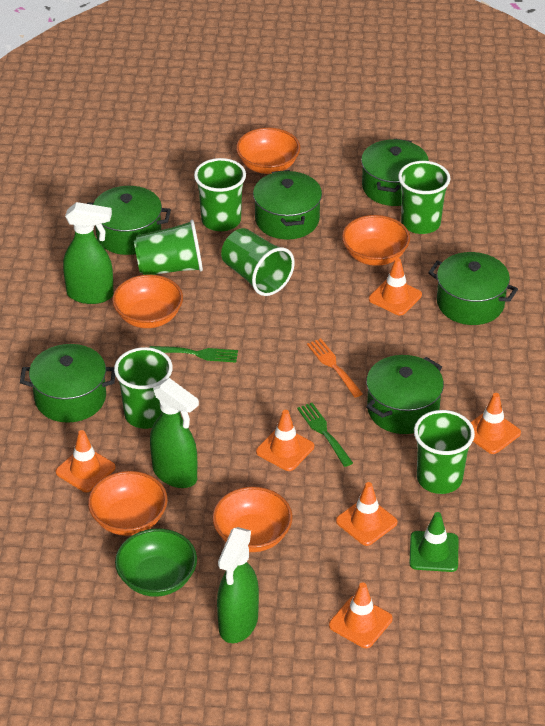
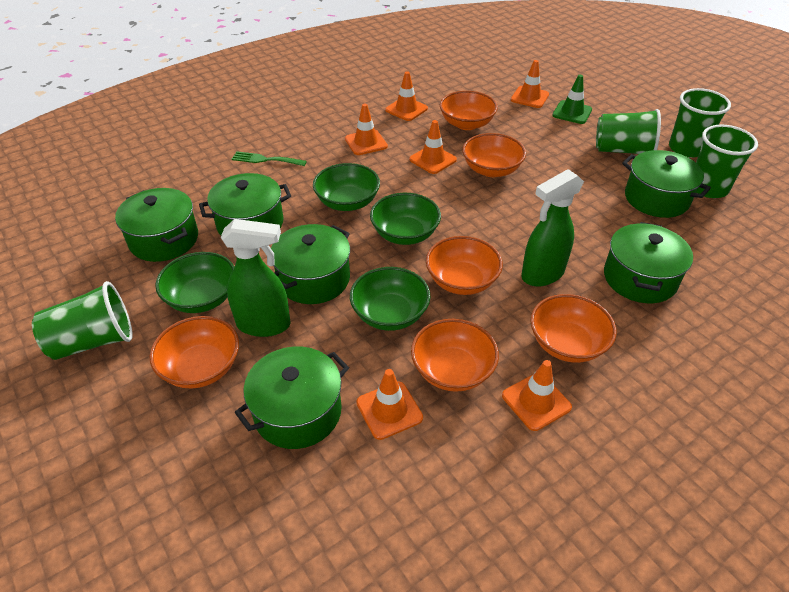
green bowl: [115,528,197,597] = 1 -> [155,252,234,313] [313,163,380,211] [350,267,431,331] [370,193,441,245] = 4
green cup: [114,347,173,429] [134,219,203,275] [194,158,246,231] [221,228,295,296] [398,161,450,234] [414,410,475,494] = 6 -> [32,281,133,360] [596,109,661,154] [669,88,731,158] [696,125,758,198] = 4
green fork: [149,346,238,363] [297,403,353,467] = 2 -> [232,151,307,166] = 1
green spray bottle: [63,202,114,304] [150,378,199,488] [217,527,259,643] = 3 -> [221,219,290,337] [521,169,584,286] = 2
orange bowl: [88,471,167,536] [112,275,183,328] [212,487,293,552] [236,128,300,174] [342,215,410,266] = 5 -> [150,316,239,388] [411,319,499,392] [426,236,503,295] [440,91,498,130] [462,133,526,177] [530,294,617,363] = 6
orange fork: [307,338,363,398] = 1 -> none = 0

